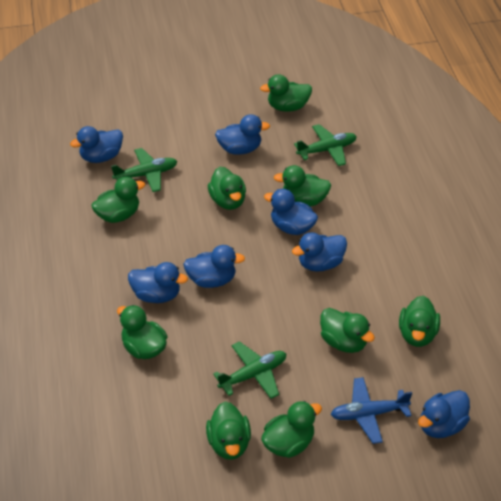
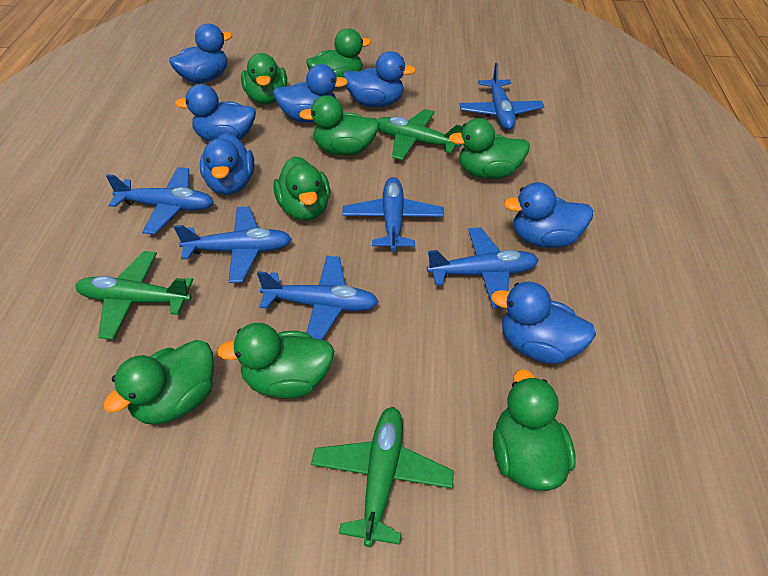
blue plane: [331,377,412,444] = 1 -> [106,167,214,234] [174,207,292,283] [257,256,378,340] [342,177,444,251] [427,227,539,309] [459,63,544,130] = 6
green duck: [91,177,145,223] [117,305,167,359] [206,402,251,460] [208,167,246,210] [260,74,312,112] [261,401,322,458] [274,165,331,206] [320,308,375,353] [399,296,440,347] = 9 -> [103,340,214,425] [217,323,334,398] [241,53,287,104] [273,156,330,221] [299,95,380,156] [306,28,371,77] [449,118,530,179] [493,369,576,491] = 8

